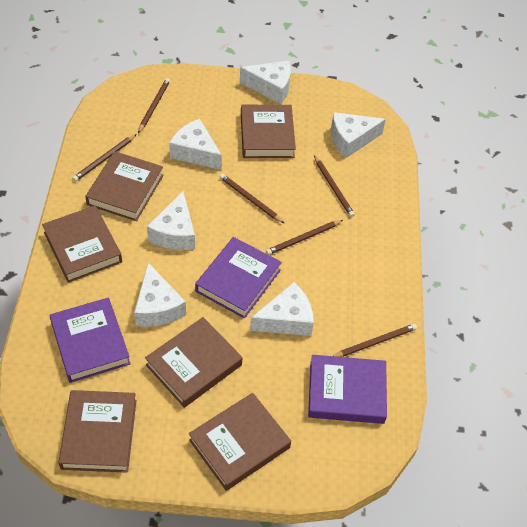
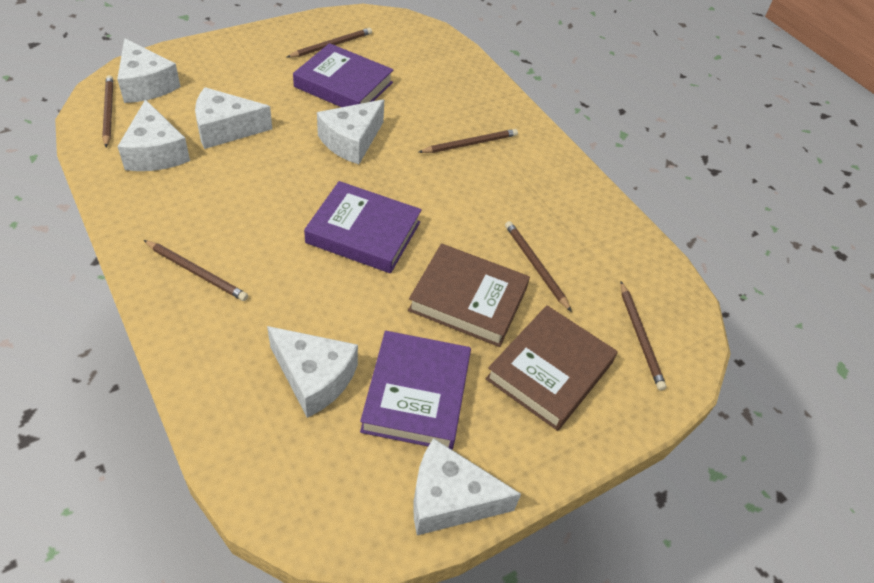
brown book: [42,206,122,283] [58,390,137,473] [85,151,164,221] [145,317,242,408] [189,393,291,491] [241,105,296,158] = 6 -> [408,243,530,347] [485,305,617,431] = 2

